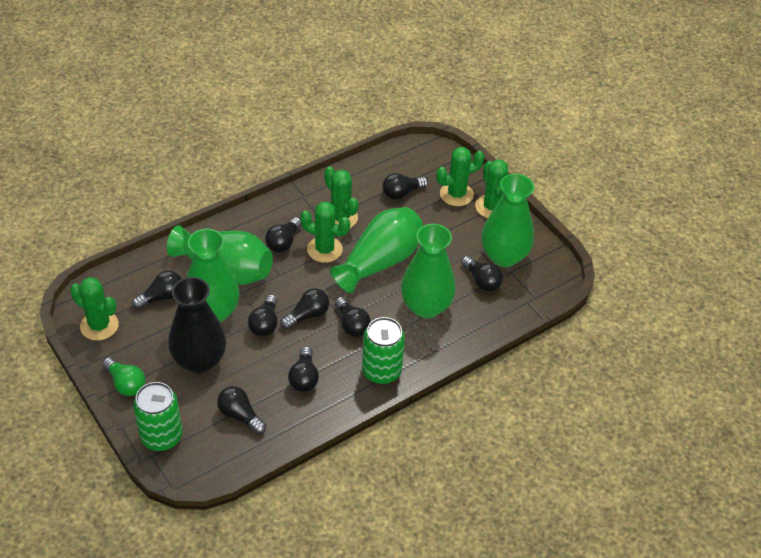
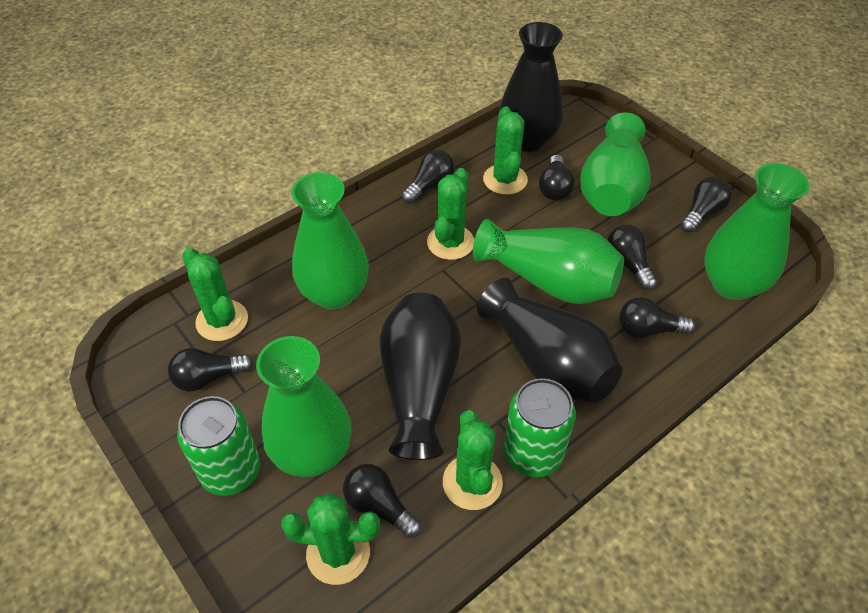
black light bulb: [132,270,182,309] [217,386,266,434] [248,294,277,337] [265,217,301,252] [280,288,329,329] [288,346,319,392] [335,297,371,337] [382,173,428,200] [461,256,503,291] = 9 -> [168,348,253,392] [343,464,421,538] [402,150,455,203] [539,155,575,201] [607,225,657,290] [619,297,695,338] [681,176,732,233] = 7
black vase: [168,277,226,373] = 1 -> [379,293,461,460] [477,278,623,403] [499,22,563,152] = 3
green light bulb: [102,357,145,396] = 1 -> none = 0

